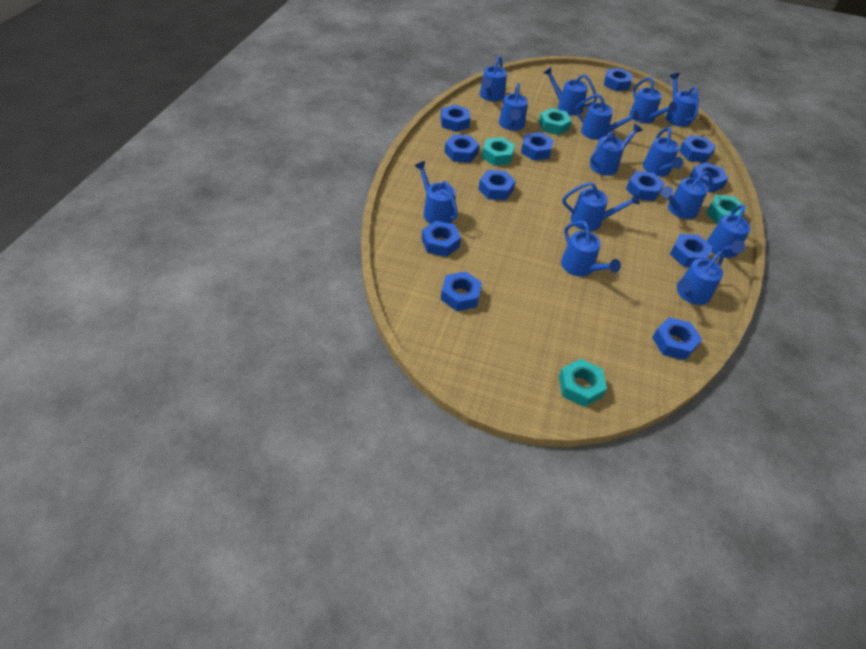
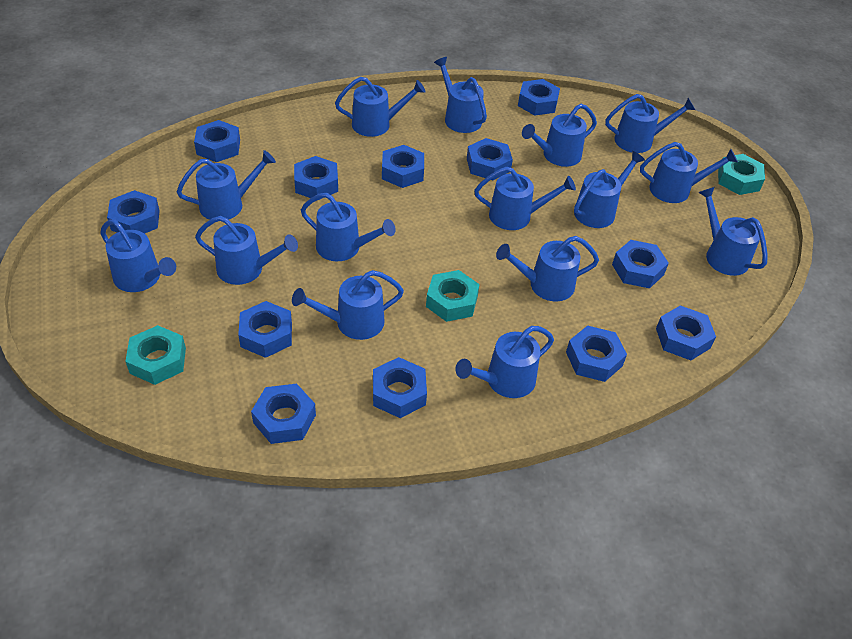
blue watering can: [414,161,458,224] [480,56,507,102] [499,83,528,131] [543,67,597,116] [561,221,621,277] [562,182,640,231] [575,94,640,140] [590,124,642,175] [629,77,677,123] [643,127,683,176] [661,170,713,219] [665,73,699,127] [677,252,724,305] [707,205,751,258] = 14 -> [100,220,176,292] [177,150,276,220] [195,216,298,285] [292,270,404,340] [301,193,396,261] [335,77,426,137] [434,57,487,133] [455,326,554,398] [474,167,576,230] [496,236,599,301] [522,104,597,167] [574,151,645,228] [605,94,695,153] [640,142,738,203] [698,187,768,276] = 15
turquoise nut: [482,137,515,166] [539,108,572,135] [559,359,607,407] [706,195,747,224] = 4 -> [125,325,186,385] [426,270,480,322] [718,154,765,195] = 3

